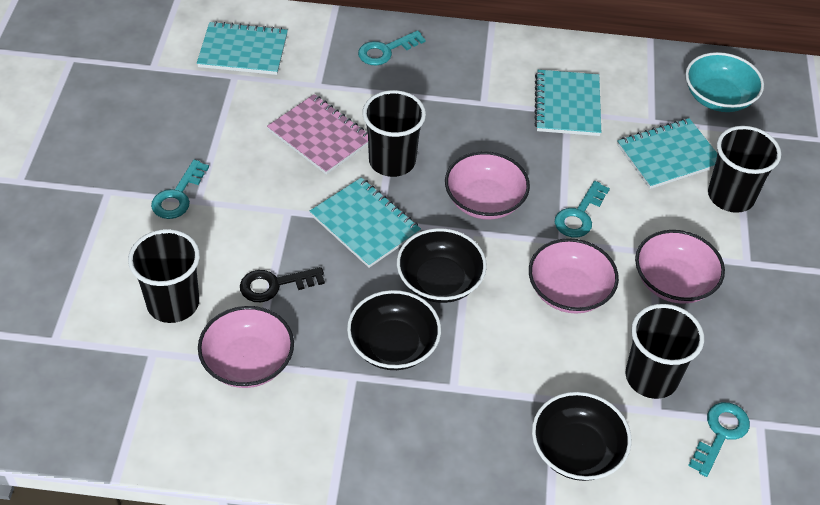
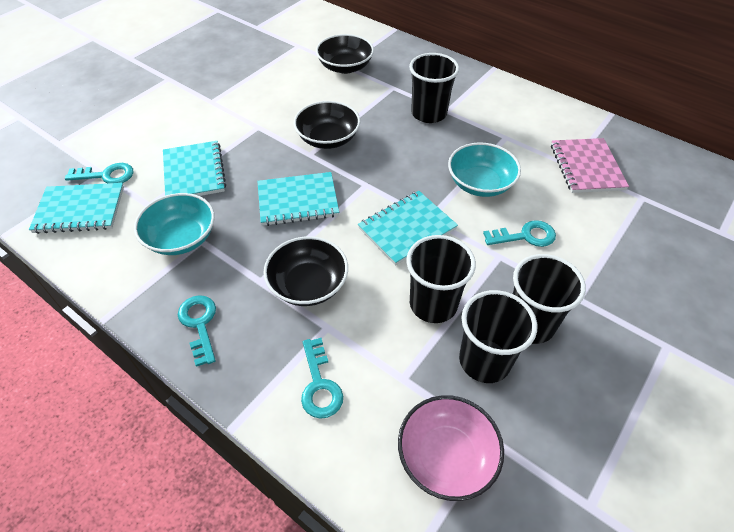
black key: [240,267,325,302] = 1 -> none = 0
pink bowl: [198,306,294,388] [445,151,530,220] [529,238,619,314] [635,230,725,304] = 4 -> [398,395,504,501] = 1
turquoise bowl: [685,52,764,112] = 1 -> [134,193,215,255] [448,143,521,197] = 2

